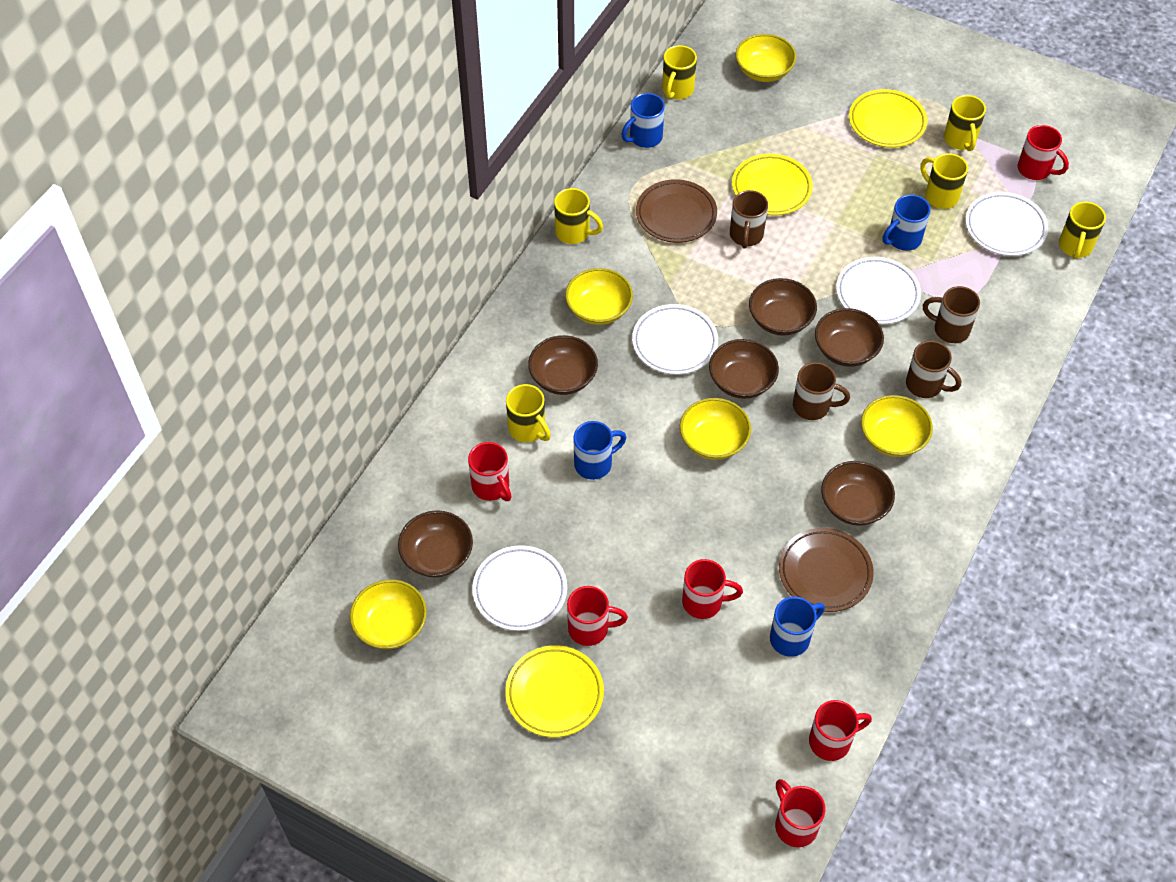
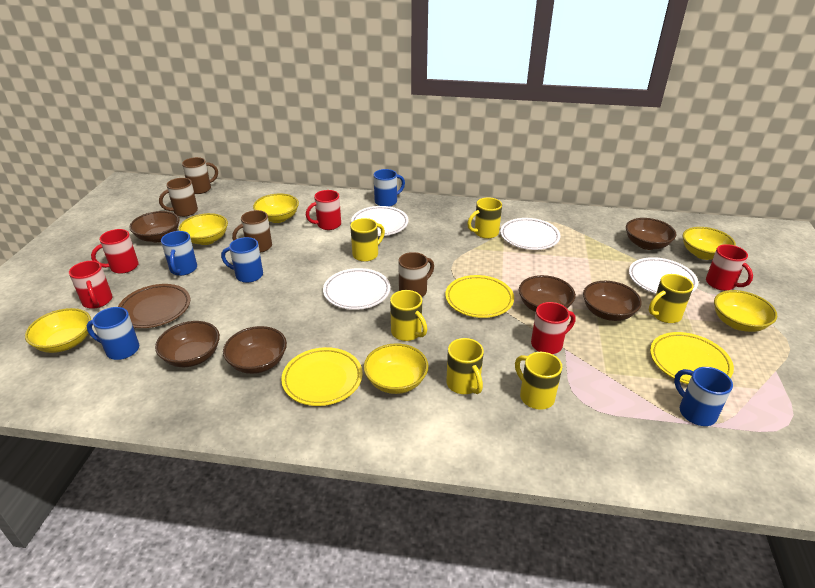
blue mug: [573,421,626,480] [621,93,665,148] [770,596,825,657] [883,195,930,251] = 4 -> [87,307,139,360] [161,231,197,276] [221,237,263,283] [374,169,405,207] [674,367,733,426] = 5
brown plate: [636,179,717,243] [779,528,874,612] = 2 -> [118,284,190,328] = 1
red mug: [468,442,512,501] [567,586,628,646] [682,559,743,619] [775,779,825,847] [809,700,872,761] [1018,125,1069,180] = 6 -> [69,261,112,309] [91,229,139,274] [306,190,341,230] [531,302,575,354] [706,244,753,291] = 5
yellow bowl: [350,579,427,649] [565,268,633,325] [680,398,751,460] [736,34,796,82] [861,395,933,457] = 5 -> [25,308,91,353] [178,213,228,245] [253,194,299,223] [364,343,428,394] [683,227,736,260] [714,290,777,332] = 6

